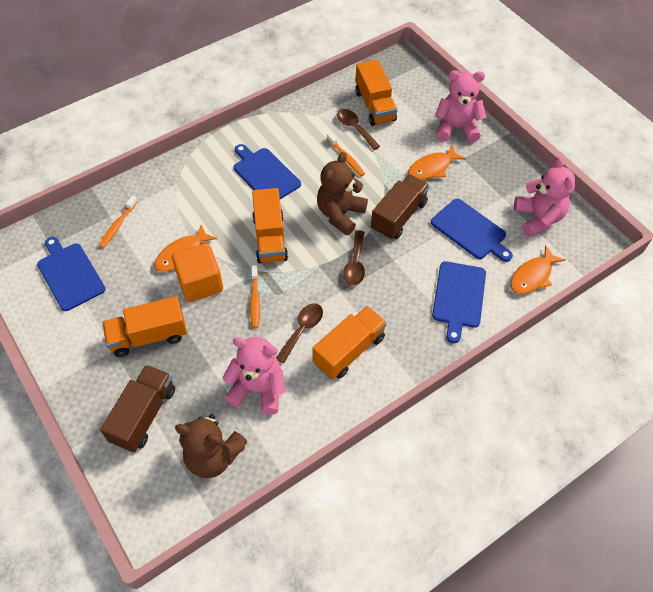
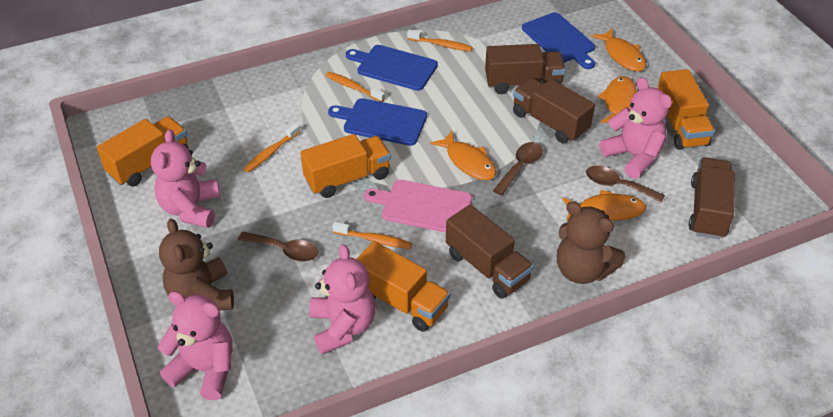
blue cutting board: [37,237,106,311] [234,144,301,199] [431,199,513,262] [432,261,486,343] = 4 -> [328,98,427,146] [346,45,438,91] [522,12,595,69] = 3
brown truck: [100,365,175,452] [371,175,430,240] = 2 -> [446,204,533,299] [485,44,566,94] [513,78,595,143] [689,157,735,239] = 4
orange cube: [172,243,223,302] = 1 -> none = 0
orange fish: [154,225,217,272] [408,145,466,180] [510,245,566,294] = 3 -> [430,131,496,180] [562,190,646,221] [591,28,646,71] [597,76,637,123] = 4
orange toothbrush: [99,195,138,248] [250,265,260,328] [327,133,365,176] = 3 -> [244,123,301,172] [325,72,385,102] [332,222,413,249] [407,30,473,52] = 4
pink cutting board: none = 0 -> [364,180,472,233] = 1
pink teddy bear: [222,337,285,415] [435,70,487,142] [514,156,576,237] = 3 -> [151,129,220,228] [158,291,232,400] [309,244,376,355] [599,77,672,179] = 4

